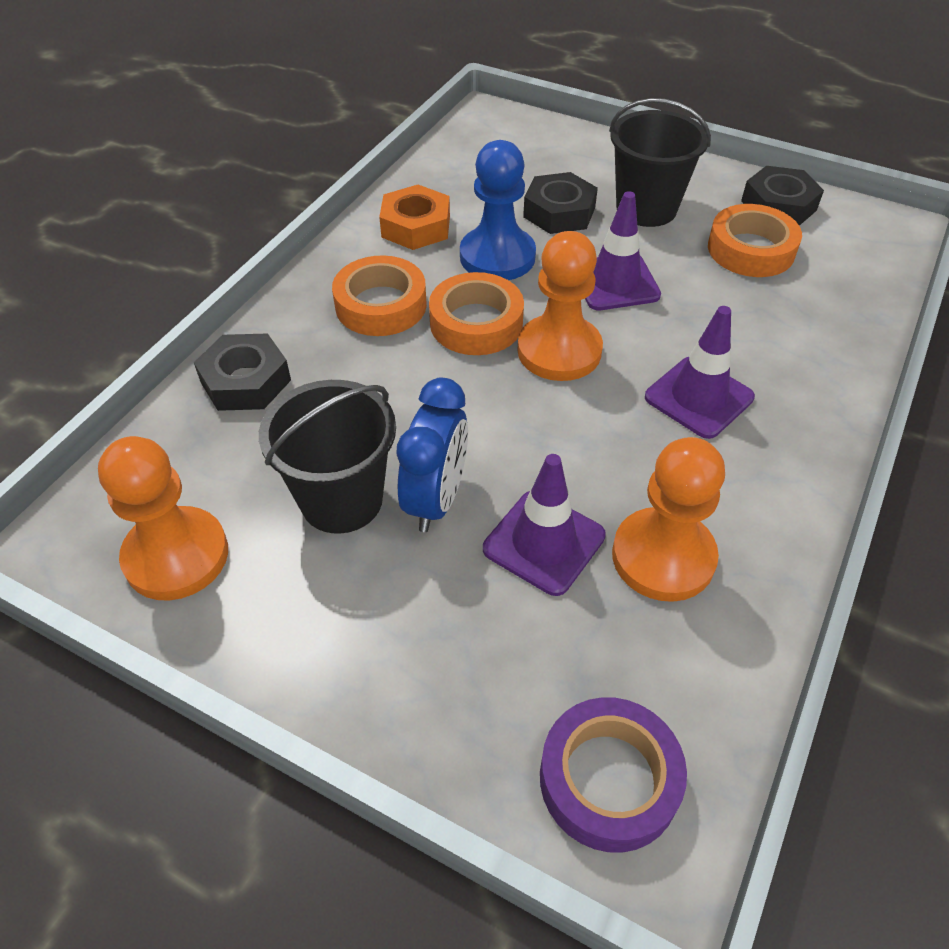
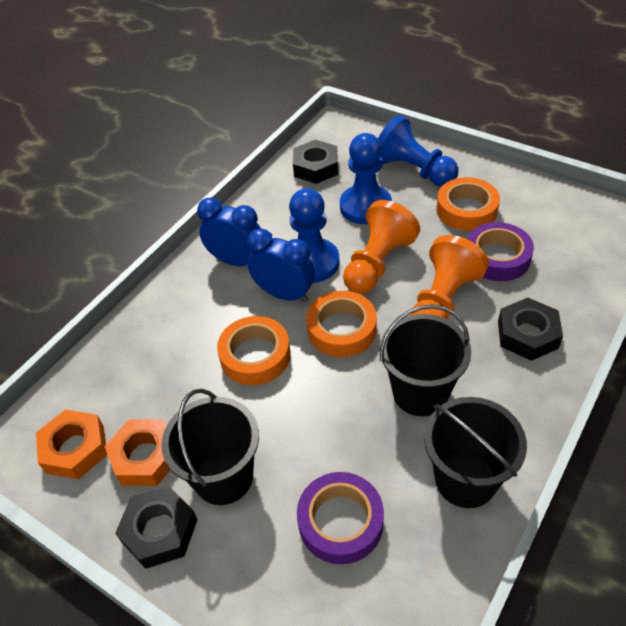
black bucket: [259,380,396,534] [609,98,711,227] = 2 -> [161,389,259,505] [380,304,471,416] [424,397,527,508] = 3
blue clock: [396,378,468,532] = 1 -> [197,197,261,266] [247,229,315,303] = 2
blue pawn: [460,140,536,280] = 1 -> [289,188,339,283] [340,133,392,224] [378,115,459,187] = 3
orange nut: [379,185,450,250] = 1 -> [36,409,107,480] [104,419,170,486] = 2
orange pawn: [98,436,228,600] [517,231,603,381] [612,437,725,602] = 3 -> [343,200,420,294] [411,235,489,319] = 2
purple tape: [540,697,687,853] = 1 -> [297,472,384,564] [467,222,534,281] = 2
purple traffic cone: [483,454,606,596] [585,191,661,310] [645,306,755,439] = 3 -> none = 0

